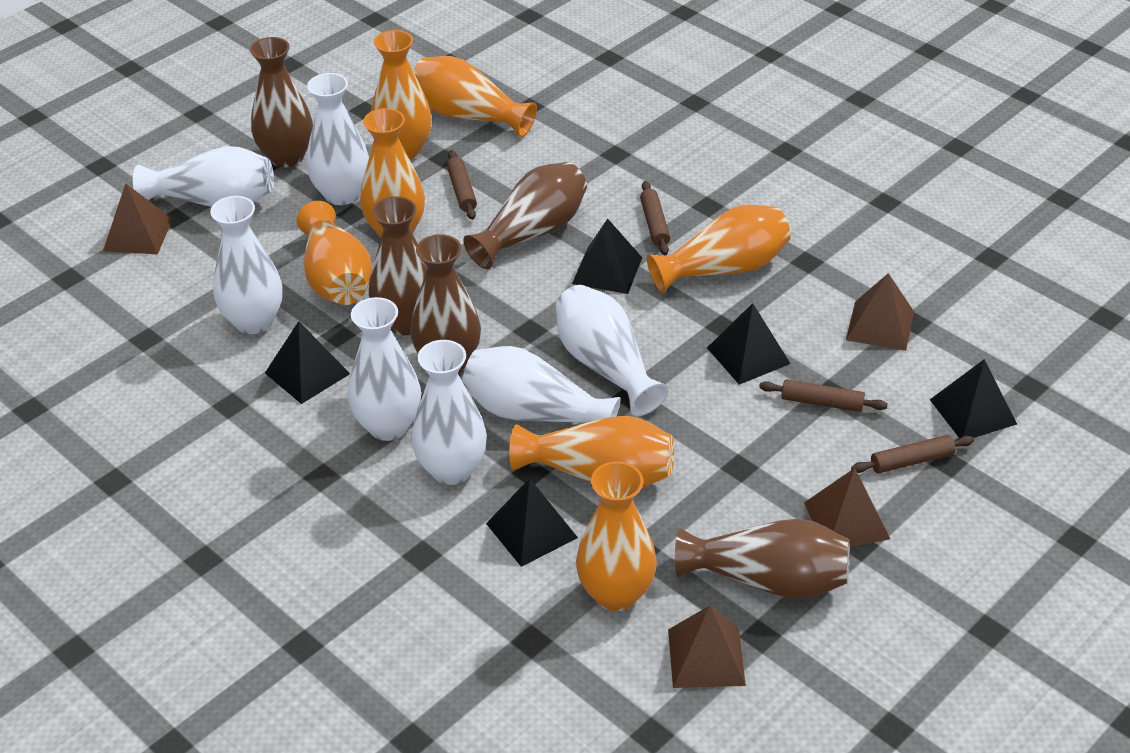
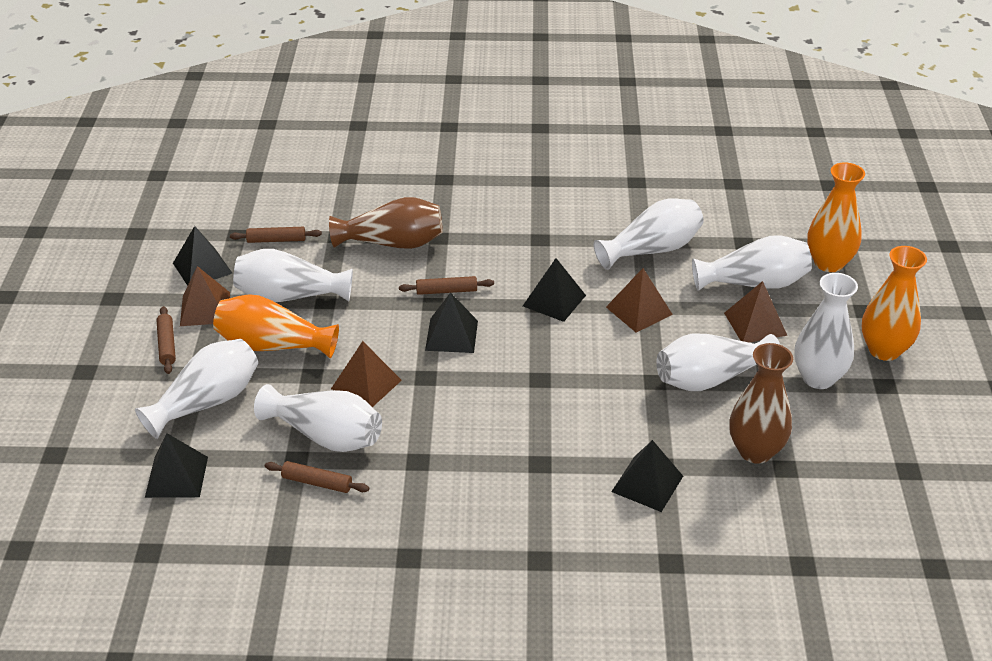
brown vase: [250,37,313,167] [369,196,427,335] [410,234,481,373] [463,162,587,269] [675,519,850,599] = 5 -> [329,197,443,249] [729,343,793,464] = 2
orange vase: [296,201,372,305] [360,108,425,238] [371,30,432,159] [413,56,537,138] [509,416,674,488] [576,461,657,611] [647,205,791,293] = 7 -> [213,294,339,358] [807,162,865,272] [862,246,927,361] = 3

